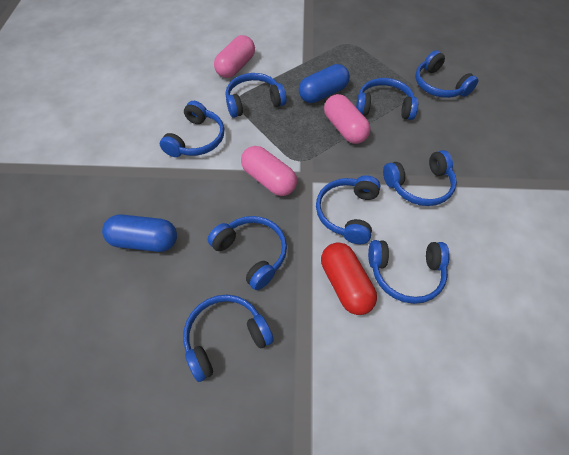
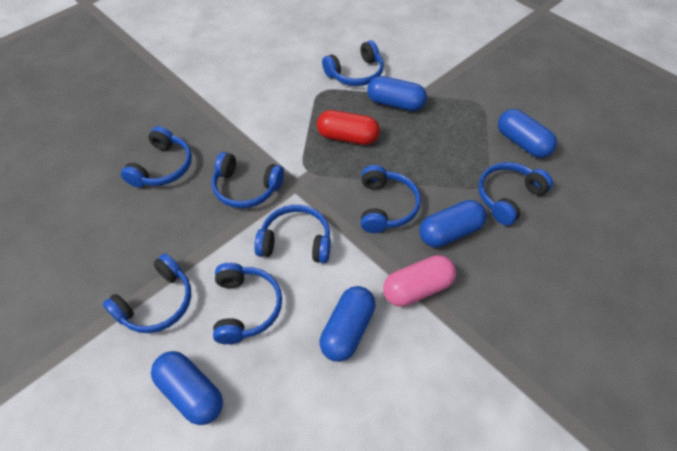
blue capsule: [102,214,177,252] [299,64,350,103] = 2 -> [151,351,223,425] [320,286,376,362] [367,76,427,111] [419,200,487,248] [498,109,557,158] = 5
blue headphones: [160,101,224,157] [183,295,274,382] [208,216,287,290] [226,73,286,118] [316,175,380,244] [356,78,418,120] [368,240,450,304] [383,150,457,206] [415,50,479,98] = 9 -> [103,254,191,333] [121,126,192,188] [212,152,284,208] [213,263,282,344] [254,205,331,263] [322,40,384,86] [361,165,421,233] [478,162,553,226] = 8
pink capsule: [214,35,255,78] [241,146,297,196] [324,94,370,144] = 3 -> [383,255,456,307] = 1

